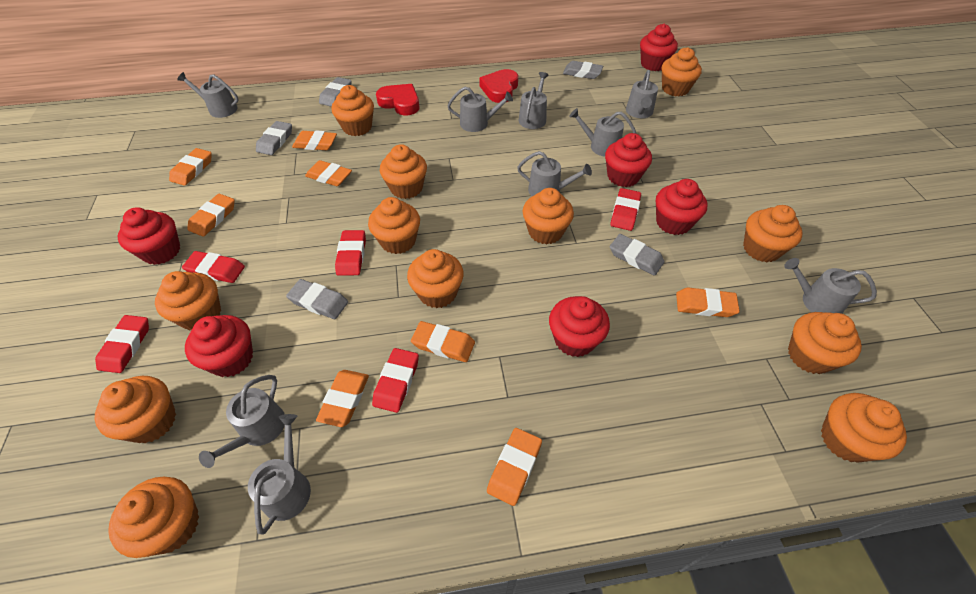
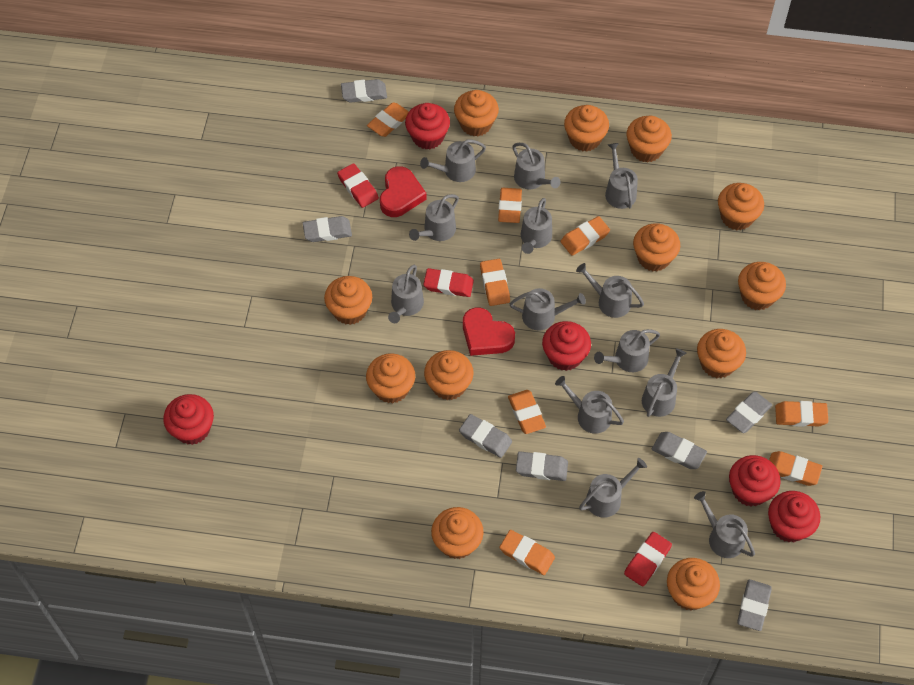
grey eraser: [256,121,292,155] [286,279,348,319] [319,77,352,107] [563,61,603,79] [610,234,665,276] = 5 -> [303,216,352,242] [341,79,387,103] [459,414,512,458] [516,452,568,481] [652,432,707,469] [726,392,772,433] [738,579,771,631] = 7
grey watering can: [177,72,239,118] [199,375,285,468] [248,414,311,535] [447,87,513,132] [517,151,592,196] [519,72,549,129] [569,108,636,156] [626,70,658,118] [784,258,877,314] = 9 -> [388,265,424,323] [409,194,459,241] [420,139,486,182] [510,288,586,331] [512,143,561,189] [521,198,552,254] [555,376,624,434] [576,263,644,318] [579,458,647,518] [594,329,660,372] [605,143,638,209] [642,348,687,417] [694,491,755,558] = 13
red cupcake: [117,207,180,265] [185,315,253,377] [549,296,610,357] [605,133,652,187] [640,24,678,71] [656,179,708,235] = 6 -> [163,394,214,445] [405,103,450,150] [542,321,591,371] [729,455,781,507] [768,491,820,542] = 5
red eraser: [95,315,149,373] [182,251,245,283] [335,230,366,276] [372,348,419,413] [610,188,641,231] = 5 -> [337,163,379,208] [423,268,474,297] [624,532,672,587] = 3

